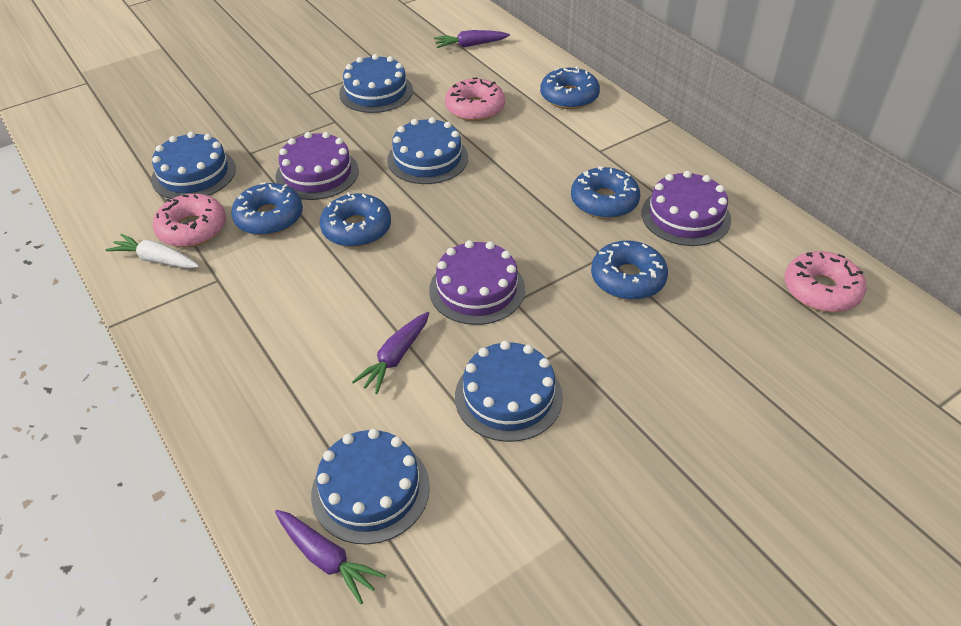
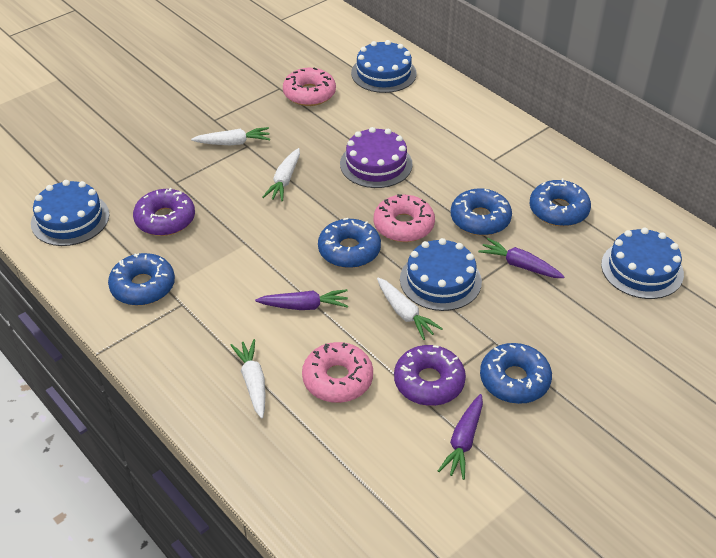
blue cake: [151,132,236,199] [311,429,430,545] [339,54,413,113] [387,117,468,184] [455,341,563,442] = 5 -> [31,180,109,246] [351,40,417,93] [400,238,482,311] [601,228,684,299] = 4
purple cake: [276,132,359,200] [429,240,525,325] [641,171,731,246] = 3 -> [340,127,413,188] = 1
purple donut: none = 0 -> [133,188,195,236] [394,345,466,406] = 2
white carrot: [106,234,199,269] = 1 -> [191,127,270,145] [230,339,266,419] [262,148,300,201] [377,278,443,340] = 4

